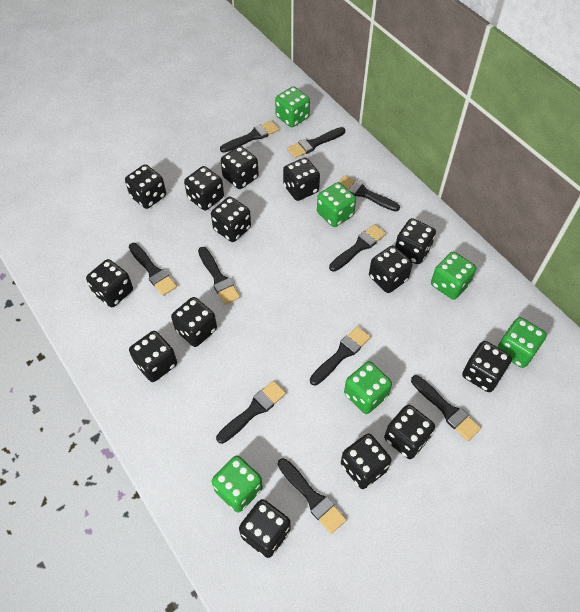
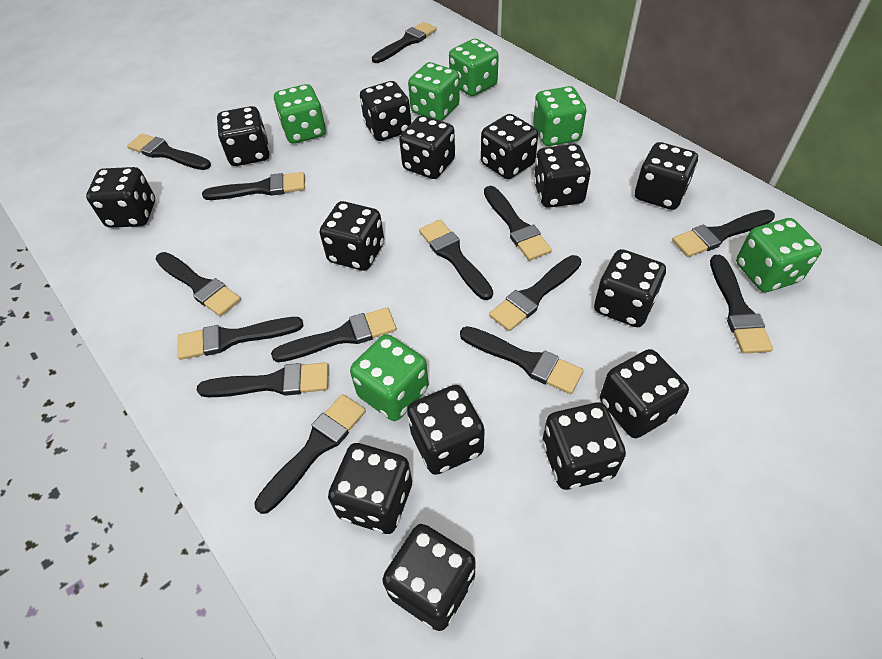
black brush: [129,243,177,296] [198,247,240,305] [216,381,286,444] [220,120,279,153] [278,458,346,534] [287,127,345,158] [310,326,371,385] [329,224,386,272] [339,175,400,212] [411,375,481,441] = 10 -> [127,134,211,170] [156,252,241,316] [177,317,303,360] [196,362,329,397] [202,172,305,200] [254,394,366,514] [271,308,397,362] [372,22,437,63] [419,220,493,300] [460,326,584,394] [484,186,552,261] [489,255,582,331] [672,210,775,257] [710,255,773,354] = 14

